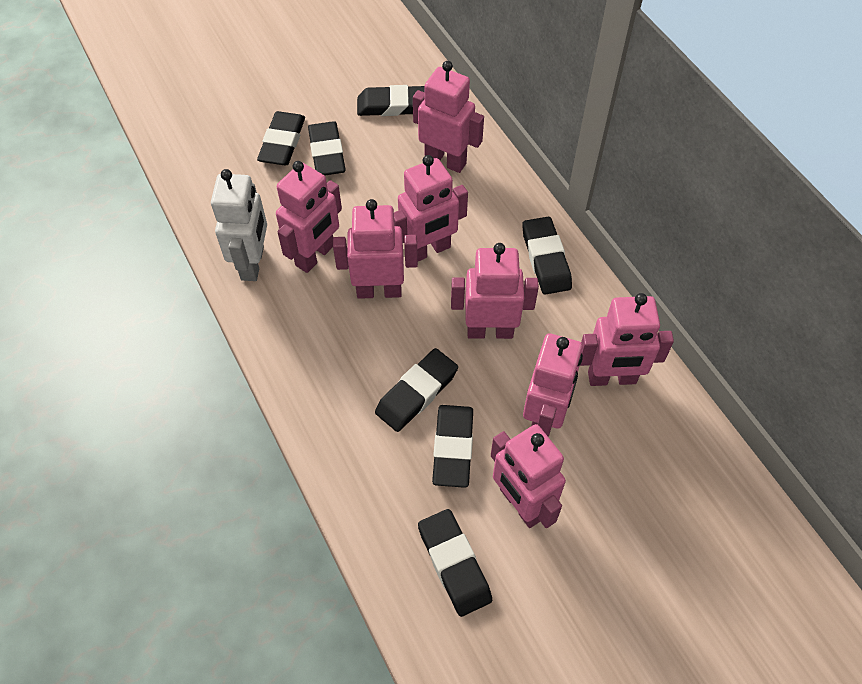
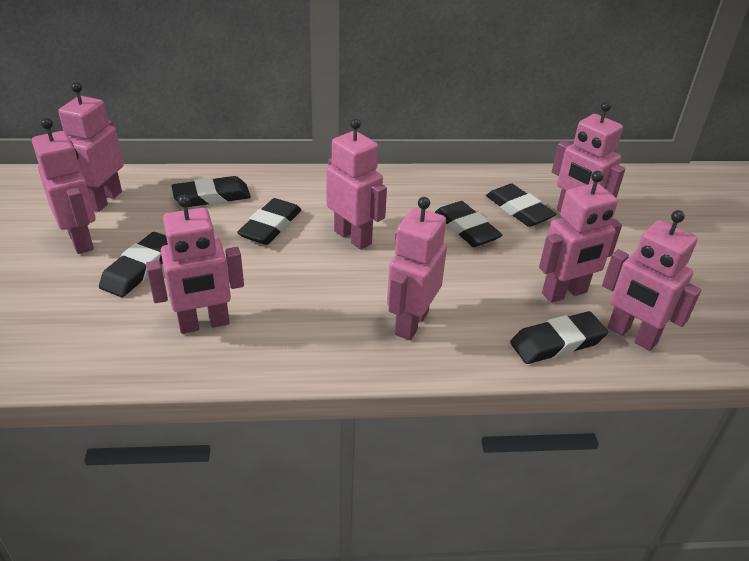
black eraser: [257,111,305,165] [308,121,346,176] [357,85,424,116] [375,348,458,432] [418,509,492,617] [432,405,473,488] [522,217,572,295] = 7 -> [99,232,168,297] [171,176,251,207] [237,198,301,245] [435,201,502,247] [486,184,556,227] [510,311,608,364] = 6
white robot: [211,169,267,281] = 1 -> none = 0

